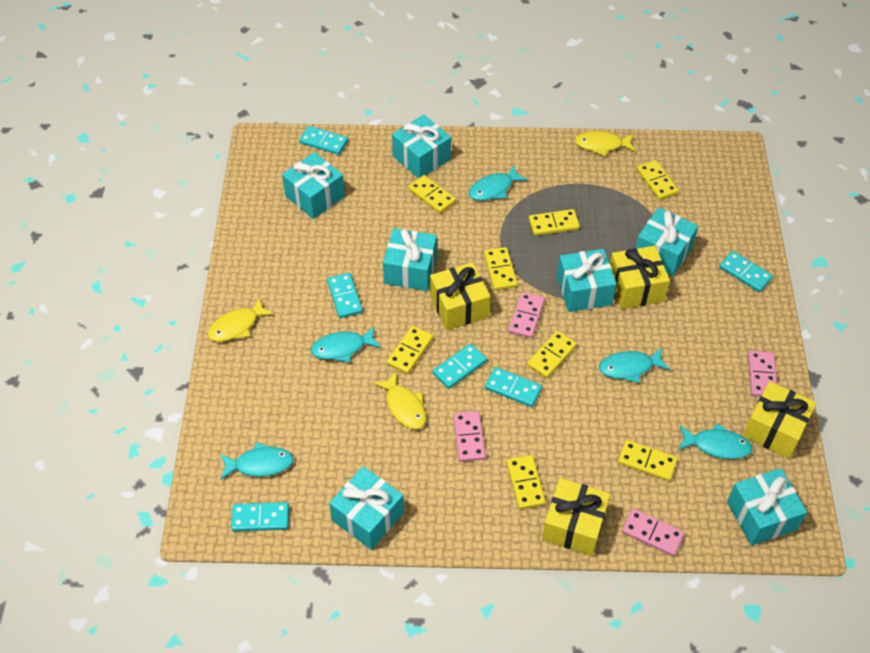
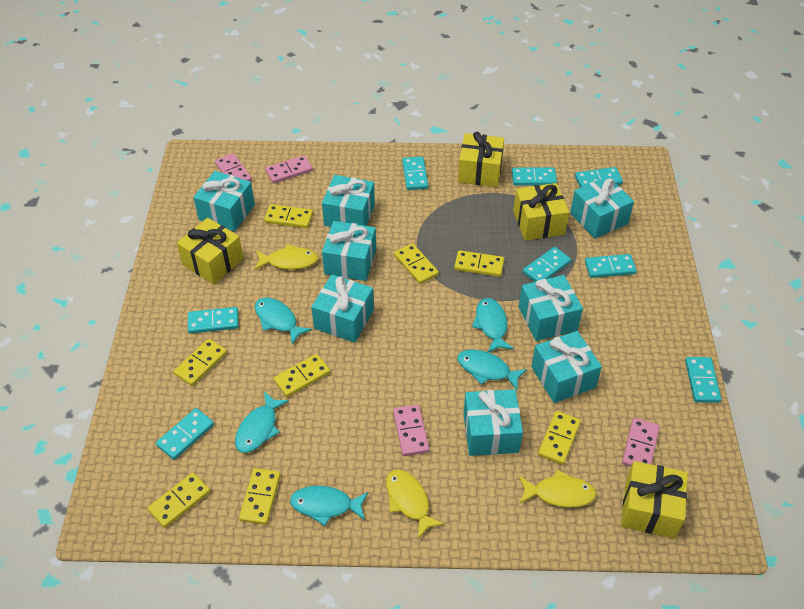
turquoise domino: [231,502,289,531] [299,126,348,155] [327,273,363,318] [433,343,487,389] [485,367,542,407] [719,251,773,292] = 6 -> [156,408,214,460] [188,307,239,334] [402,157,428,190] [512,168,557,185] [523,247,571,282] [575,167,623,188] [585,254,637,278] [685,357,721,403] = 8
turquoise gift: [282,152,345,219] [329,466,404,550] [383,228,437,291] [392,115,451,179] [557,249,617,312] [636,208,698,276] [727,468,807,546] = 7 -> [193,171,255,231] [311,275,374,343] [322,175,375,227] [322,221,376,281] [463,389,523,456] [519,275,583,341] [531,331,602,403] [570,176,634,239] = 8

